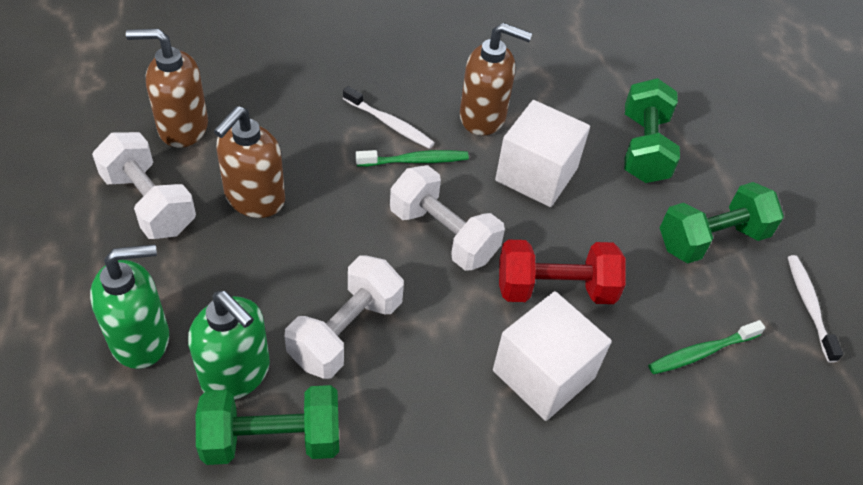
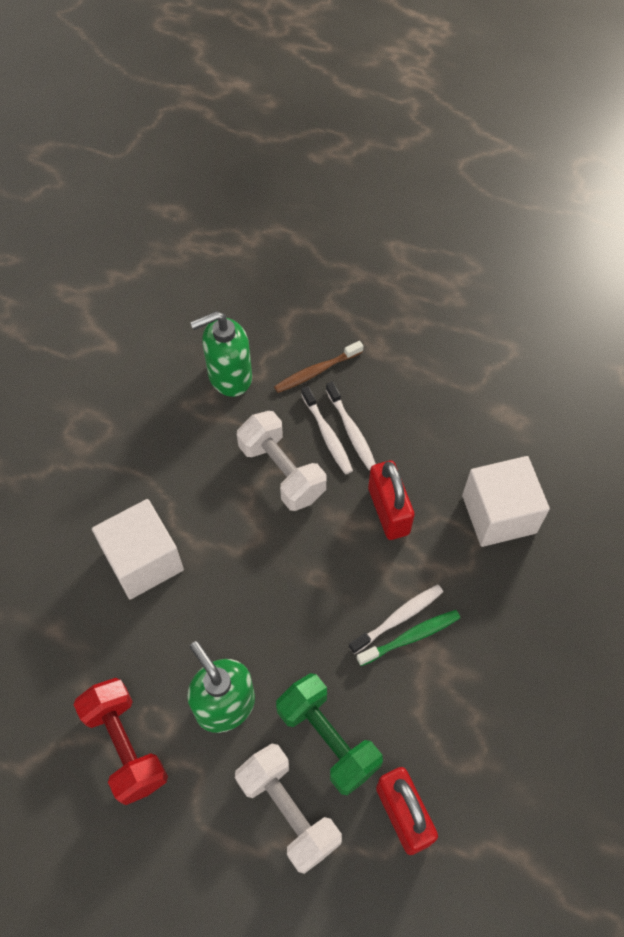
brown soap dispenser: [126,28,208,148] [214,106,285,218] [460,23,532,136] = 3 -> none = 0
brown toothbrush: none = 0 -> [274,341,363,393] = 1
green dumbbell: [196,385,339,465] [624,78,680,183] [660,182,784,263] = 3 -> [276,673,383,795] = 1
green toothbrush: [356,150,469,167] [648,320,765,374] = 2 -> [356,610,460,666] = 1
red padlock: none = 0 -> [368,461,415,540] [376,767,438,855] = 2
white dumbbell: [92,132,196,239] [285,256,404,379] [390,165,505,271] = 3 -> [235,743,342,874] [237,411,326,511] = 2
white toothbrush: [343,86,435,149] [788,255,843,363] = 2 -> [301,386,353,475] [326,382,376,470] [349,584,443,654] = 3

